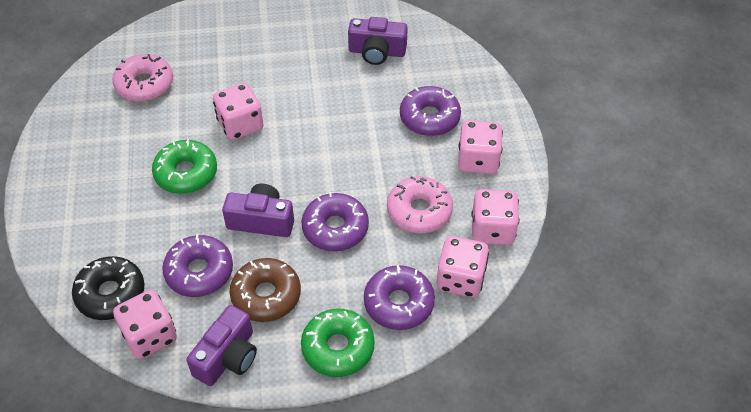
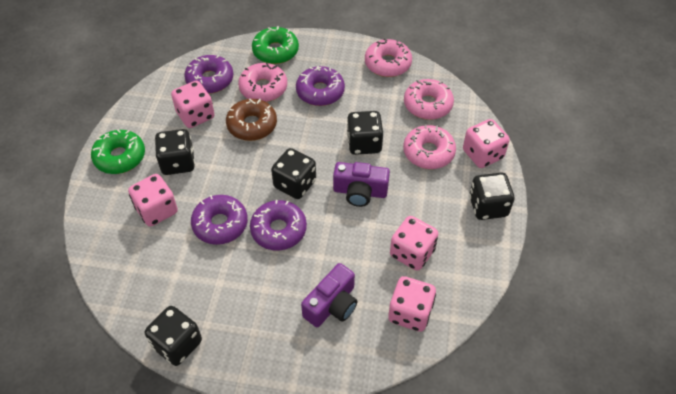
black dice: none = 0 -> [145,306,202,366] [155,129,195,175] [271,148,316,199] [347,111,383,155] [469,173,514,220] = 5
black donut: [72,256,145,320] = 1 -> none = 0
pink donut: [112,54,173,102] [387,176,453,233] = 2 -> [238,63,287,102] [365,38,412,77] [403,124,456,169] [404,79,454,120] = 4
purple camera: [186,305,257,386] [222,184,294,237] [348,17,408,65] = 3 -> [301,263,357,327] [333,162,390,207] = 2

